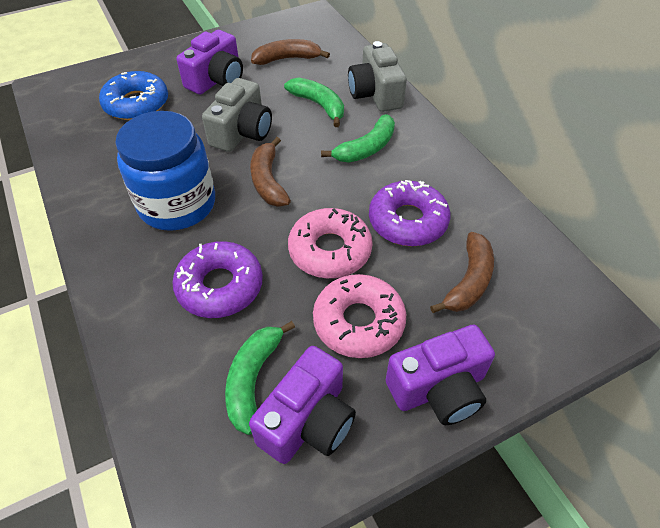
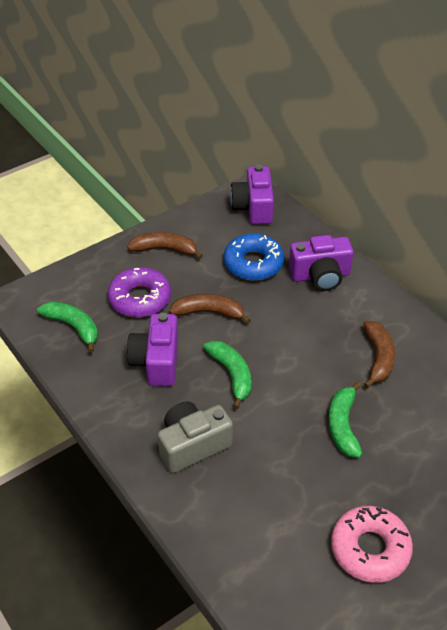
blue jar: [115,111,215,231] = 1 -> none = 0
grey camera: [202,78,272,152] [348,41,407,112] = 2 -> [158,401,233,473] = 1
pink donut: [288,208,373,278] [313,274,406,358] = 2 -> [331,506,413,583] = 1
purple donut: [172,241,263,318] [369,180,450,246] = 2 -> [108,267,171,317] = 1

